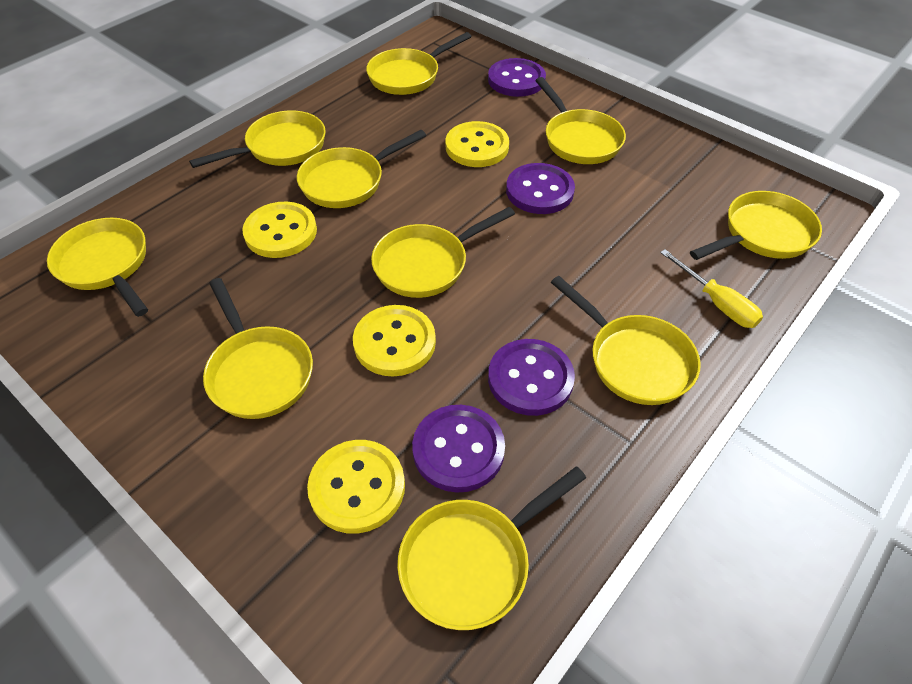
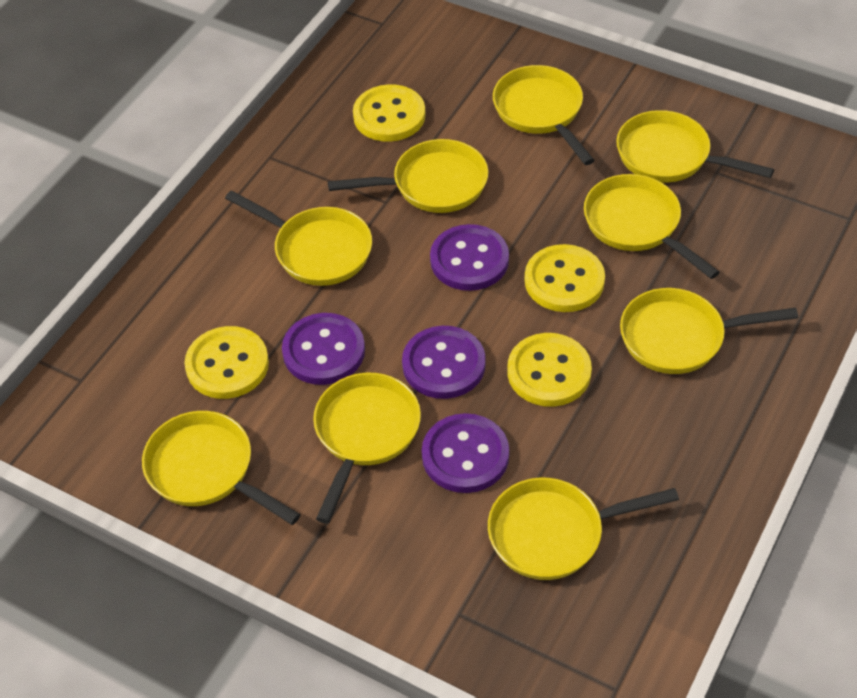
yellow pan: [47,218,148,317] [189,110,326,168] [203,278,313,419] [297,130,426,208] [366,32,472,95] [371,207,515,298] [397,467,586,630] [535,77,626,164] [551,276,701,405] [690,191,822,260] = 10 -> [142,411,301,525] [225,190,372,286] [313,373,421,524] [328,139,489,213] [488,478,679,580] [493,65,595,165] [584,174,720,279] [616,110,774,182] [620,288,798,374] = 9
yellow screwdriver: [660,249,763,328] = 1 -> none = 0

